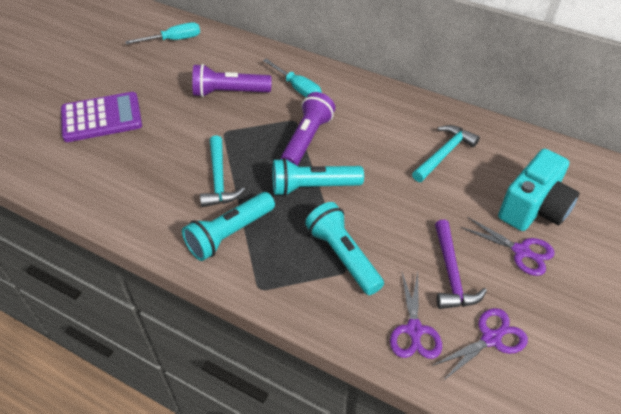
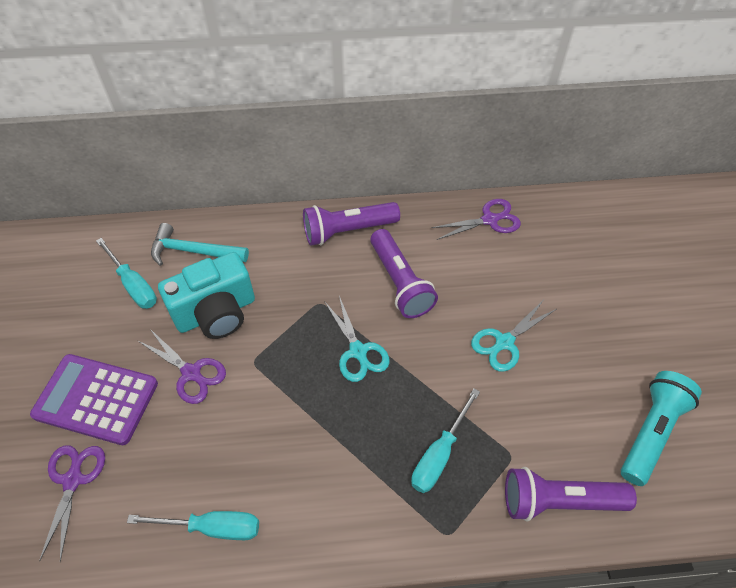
purple flashlight: [192,64,272,97] [281,92,335,166] = 2 -> [303,202,400,246] [370,229,438,318] [505,467,637,522] = 3
purple hammer: [435,220,487,309] = 1 -> none = 0
turquoise flashlight: [182,192,275,261] [273,158,364,196] [305,202,384,295] = 3 -> [621,371,702,486] = 1
turquoise hammer: [200,135,245,207] [412,125,480,182] = 2 -> [151,223,249,266] = 1
turquoise scissors: none = 0 -> [324,296,390,382] [471,301,556,372] = 2
turquoise screwdriver: [125,22,200,44] [263,58,322,97] = 2 -> [96,238,157,309] [127,511,259,540] [411,388,480,493] = 3

